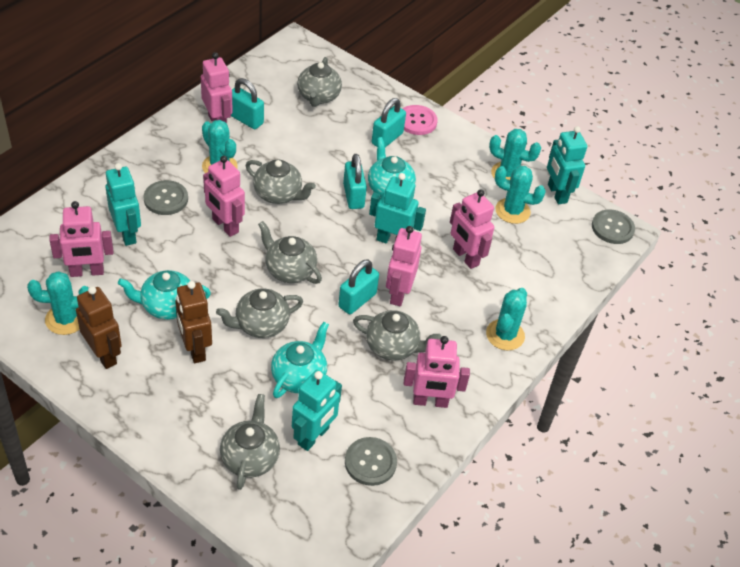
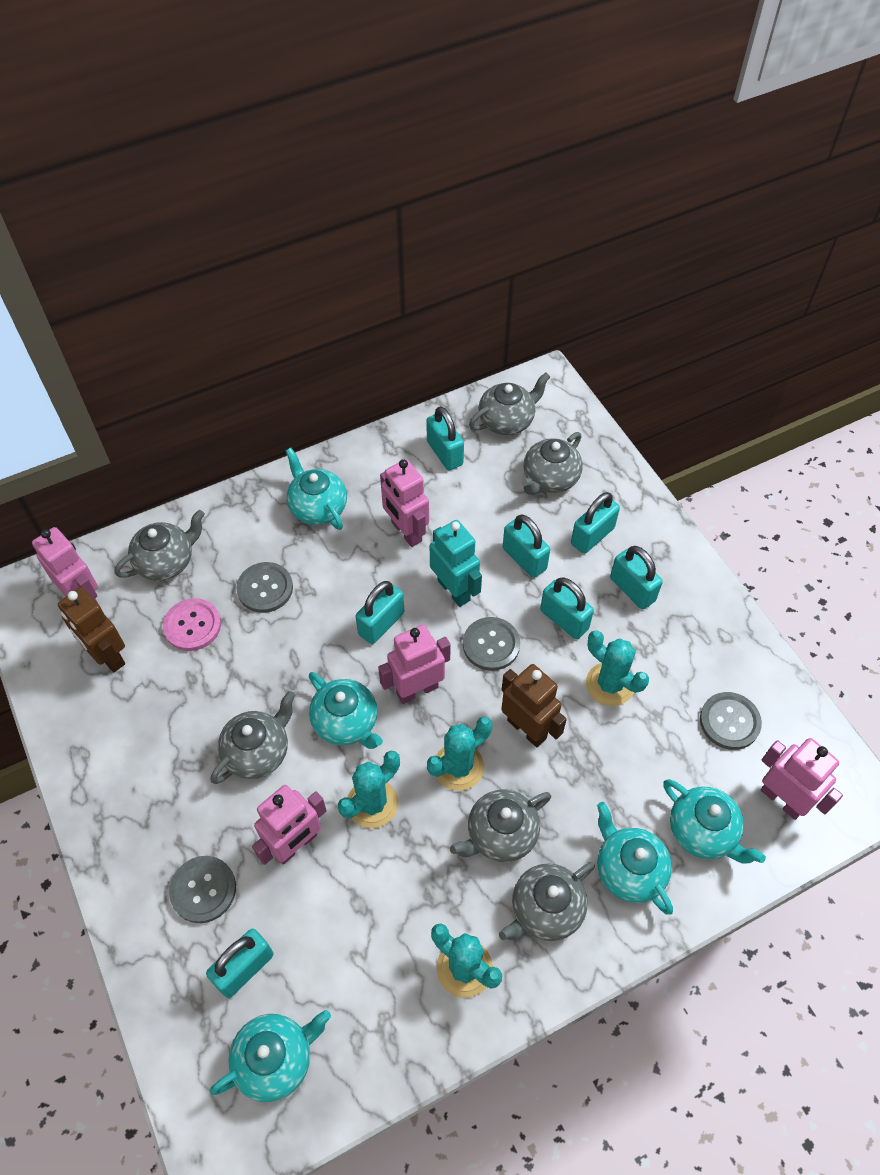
grey button: [144,180,188,215] [345,437,397,486] [592,209,635,244] = 3 -> [169,856,236,923] [236,562,293,613] [463,617,520,671] [700,692,762,750] = 4
pink robot: [49,201,113,277] [201,52,232,123] [203,156,245,237] [386,226,422,306] [404,336,470,408] [450,189,494,269] = 6 -> [32,527,98,603] [252,785,327,865] [378,625,451,704] [380,459,429,547] [761,738,843,820] = 5
turquoise cactus: [27,271,89,335] [202,120,238,173] [486,288,527,351] [489,129,541,180] [495,166,546,224] = 5 -> [338,751,400,829] [427,716,492,791] [431,923,502,998] [586,630,649,706] = 4
turquoise padlock: [231,78,264,129] [338,259,379,314] [343,154,367,209] [372,98,406,147] = 4 -> [206,929,273,998] [356,581,404,644] [426,406,464,470] [503,515,550,578] [540,577,594,639] [571,492,620,554] [610,546,663,609] = 7
turquoise robot: [106,163,141,246] [292,370,342,451] [369,173,426,243] [547,126,587,204] = 4 -> [430,520,482,607] = 1
turquoise teapot: [118,270,211,320] [271,322,329,398] [368,137,416,196] = 3 -> [210,1010,331,1102] [286,448,347,530] [308,672,383,749] [597,802,673,915] [663,779,766,864] = 5

